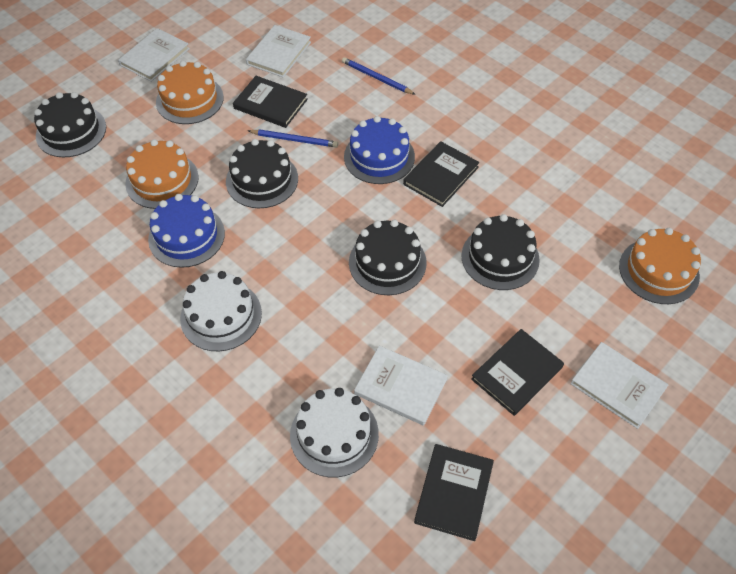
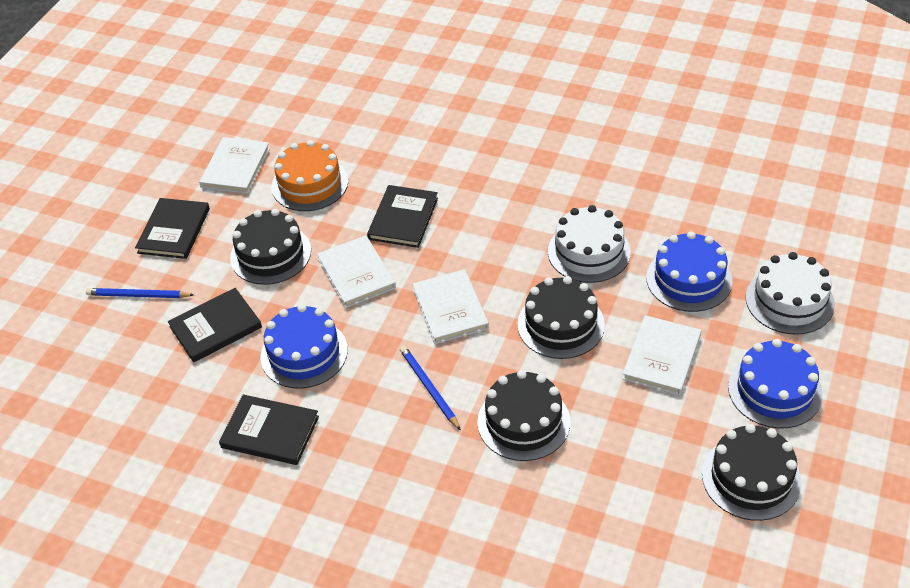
blue cake: [148,194,225,268] [344,116,415,184] = 2 -> [260,304,348,389] [646,231,733,312] [728,339,823,428] = 3
orange cake: [125,139,199,209] [156,61,224,124] [619,228,701,304] = 3 -> [272,140,348,211] = 1

